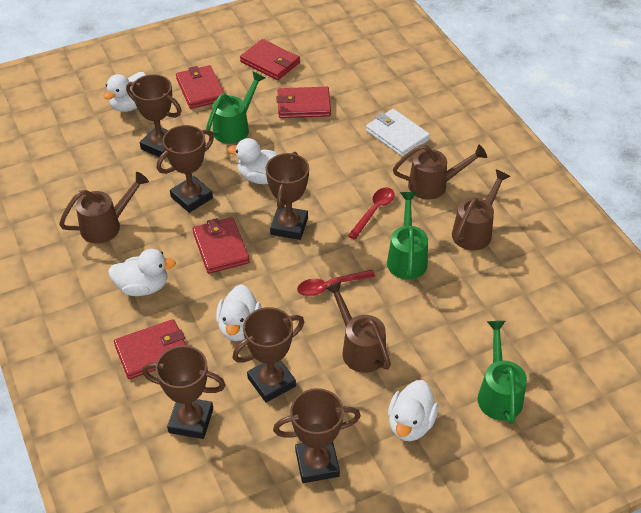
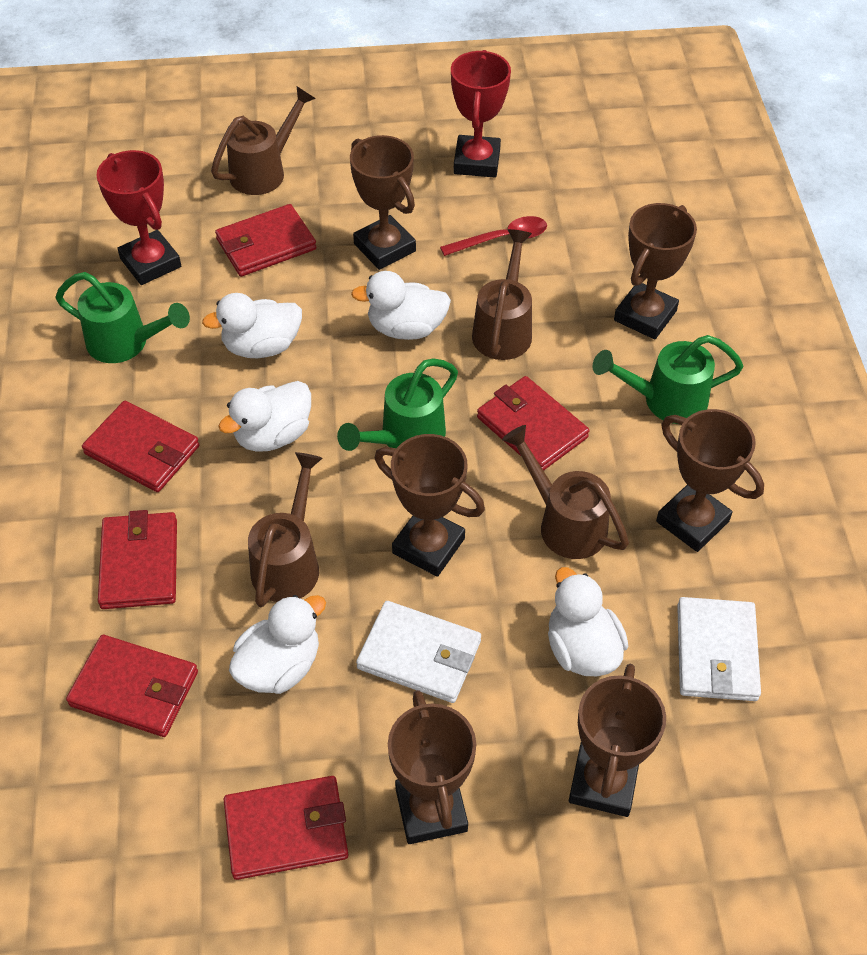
red spoon: [297,270,375,296] [348,188,395,239] = 2 -> [440,216,547,256] = 1
red trophy: none = 0 -> [96,150,181,285] [451,50,511,178] = 2
red wallet: [114,319,186,379] [176,65,224,109] [192,217,250,274] [240,39,300,80] [277,87,331,118] = 5 -> [66,635,198,737] [82,401,200,492] [98,510,177,609] [215,204,316,277] [224,776,348,880] [477,376,589,471] = 6
white wallet: [366,109,430,157] = 1 -> [356,601,481,703] [677,597,761,701] = 2

